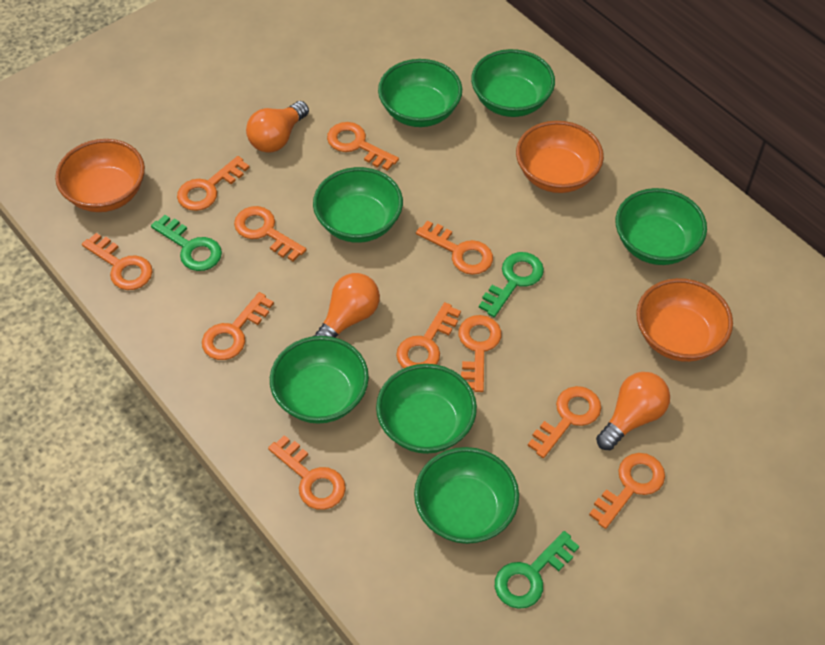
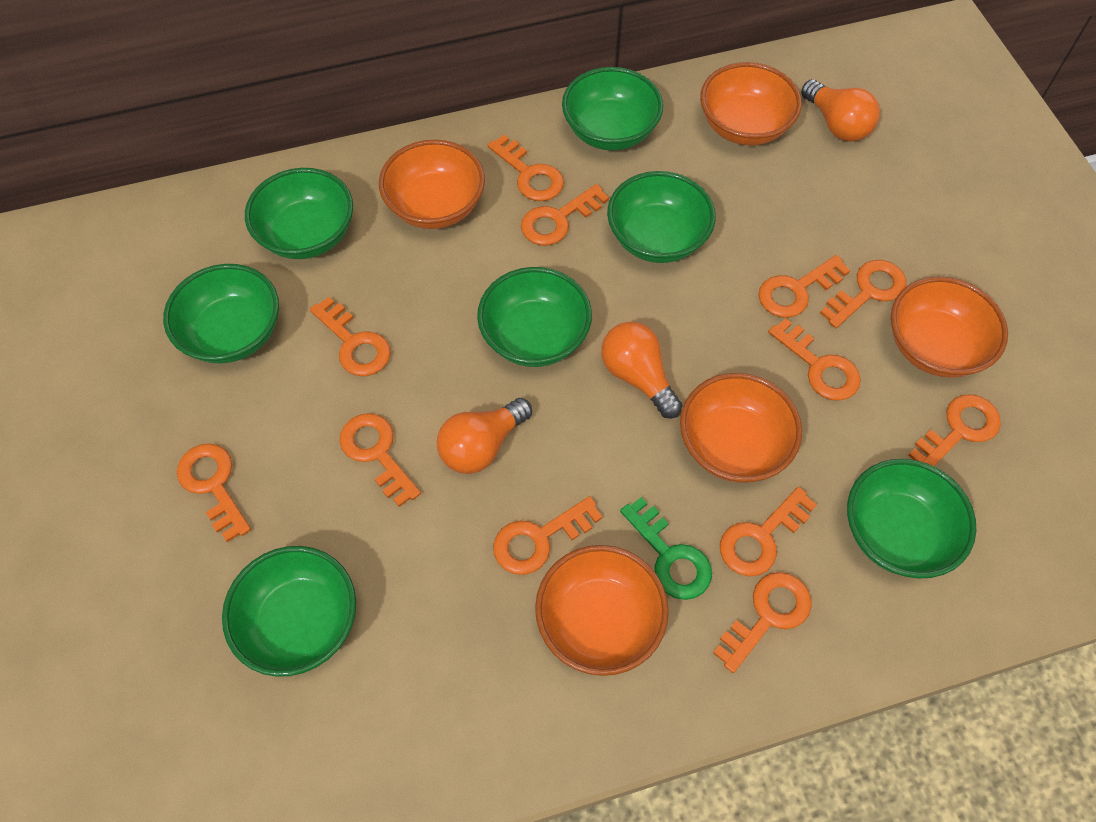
green key: [151,215,222,271] [479,252,544,317] [495,531,579,609] = 3 -> [620,497,712,600] = 1
orange bowl: [55,139,145,212] [516,121,604,193] [636,278,733,362] = 3 -> [379,140,485,229] [535,545,669,676] [680,373,802,483] [700,62,802,146] [891,277,1008,378] = 5
orange key: [82,233,153,290] [177,156,249,211] [202,292,274,360] [234,206,306,261] [268,435,346,510] [327,122,399,171] [396,302,461,368] [416,220,493,275] [458,315,501,392] [528,386,601,458] [589,453,665,529] = 11 -> [177,444,251,542] [310,297,390,376] [339,413,421,507] [487,135,564,201] [493,496,602,575] [521,184,609,246] [713,572,812,673] [720,487,817,576] [758,255,850,318] [768,318,861,401] [820,260,907,328] [908,394,1001,466] = 12

